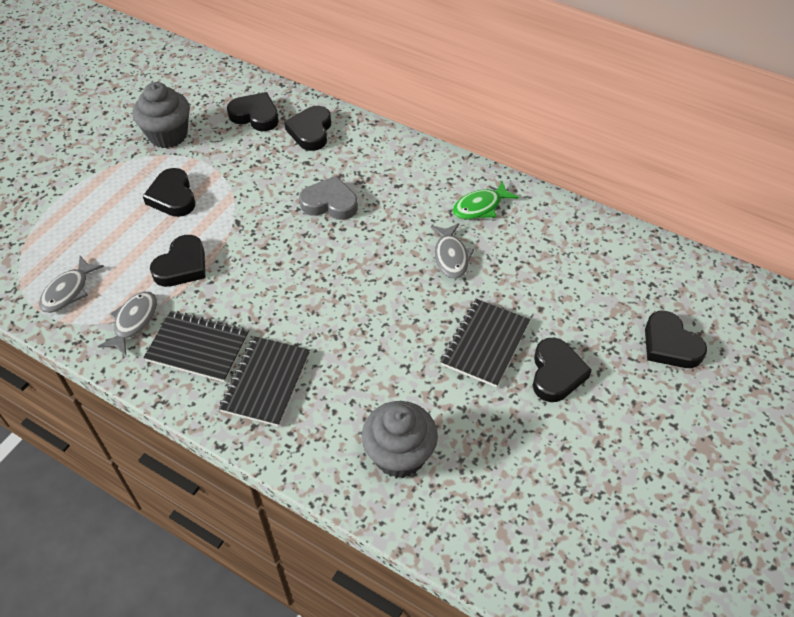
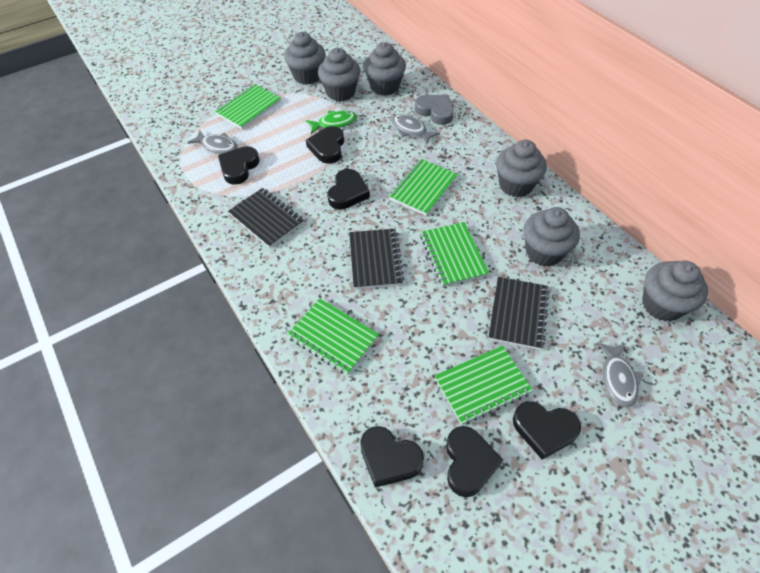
green notebook: none = 0 -> [215,84,281,129] [287,298,379,375] [389,159,458,216] [420,222,489,287] [434,346,533,425] = 5
grey cupcake: [133,82,190,148] [362,401,438,478] = 2 -> [284,32,326,85] [318,48,360,101] [364,42,406,96] [496,140,547,197] [524,207,580,267] [642,261,708,321] = 6

